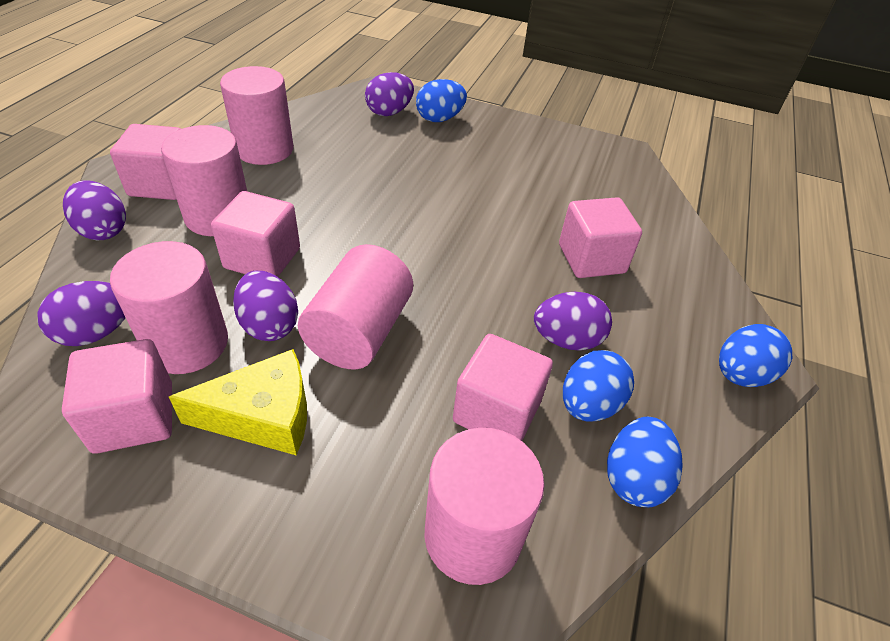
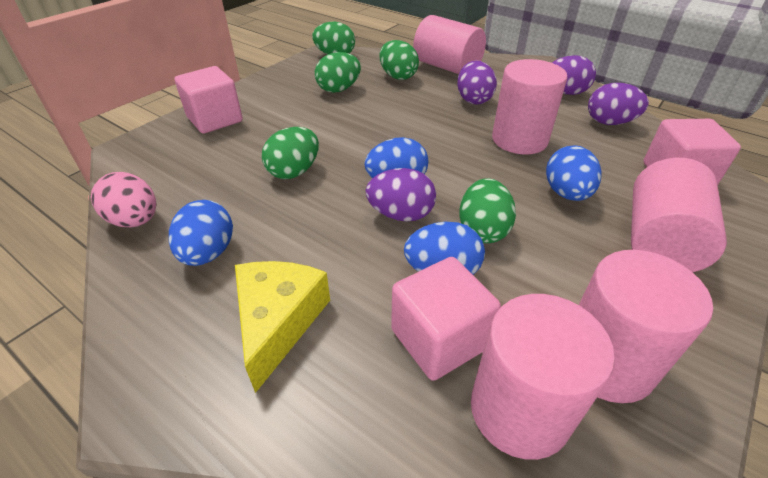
green egg: none = 0 -> [262,127,319,179] [312,22,355,55] [315,52,361,93] [379,40,419,80] [459,178,516,243] = 5
pink cube: [62,339,172,454] [110,124,181,200] [211,191,300,277] [453,334,553,441] [559,197,642,278] = 5 -> [174,66,243,134] [391,257,501,381] [643,119,741,185] = 3
pink egg: none = 0 -> [91,172,156,227] = 1
purple egg: [38,281,126,346] [63,180,126,240] [233,271,298,341] [365,72,414,116] [534,292,612,351] = 5 -> [366,168,436,222] [457,60,497,105] [552,55,596,95] [588,83,649,125] = 4

